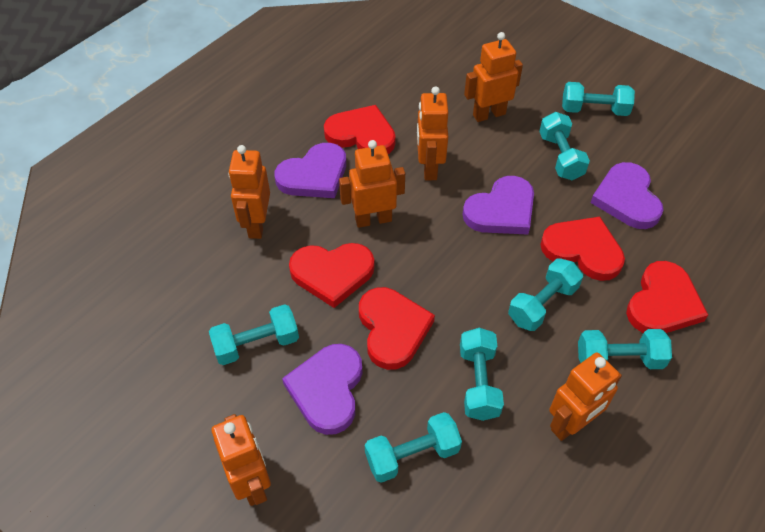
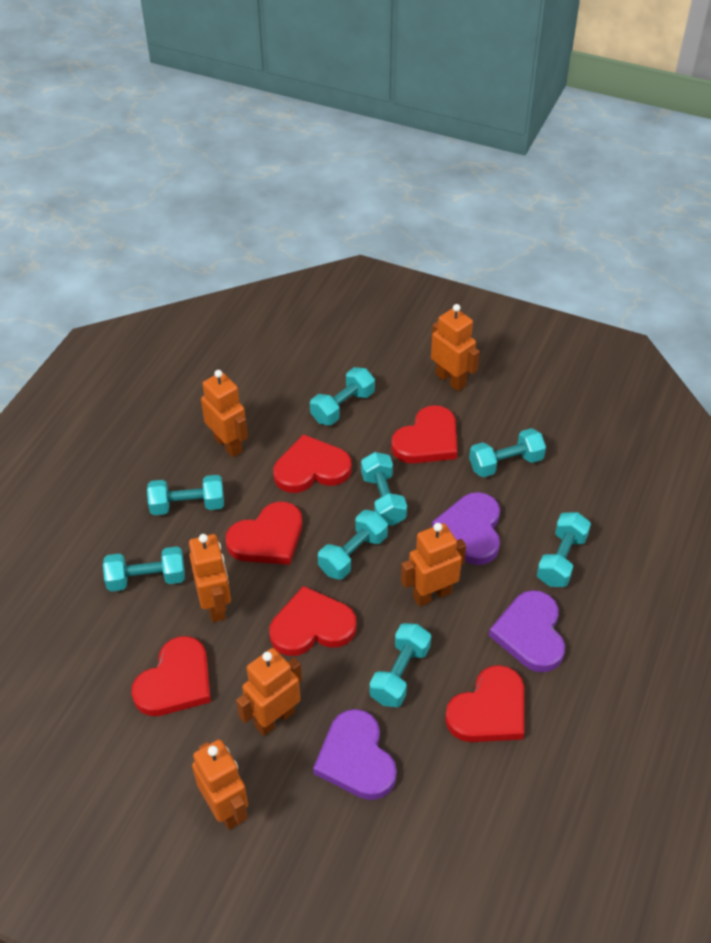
purple heart: [274,143,346,198] [282,344,363,435] [463,176,534,235] [591,162,664,229] = 4 -> [313,709,397,800] [432,492,500,565] [489,590,565,672] = 3
red heart: [289,243,375,308] [324,105,396,154] [359,287,435,370] [540,217,625,281] [626,261,708,333] = 5 -> [131,636,211,716] [226,502,302,565] [269,586,357,656] [273,434,352,493] [391,405,457,463] [445,665,524,742] = 6
turquoise dumbbell: [209,304,299,365] [365,412,462,483] [460,328,504,421] [508,258,583,331] [539,112,590,180] [562,82,635,116] [578,329,672,369] = 7 -> [103,546,185,591] [147,475,224,515] [310,367,375,425] [318,510,388,580] [361,452,407,526] [370,623,431,707] [469,428,546,477] [537,512,591,587] = 8

